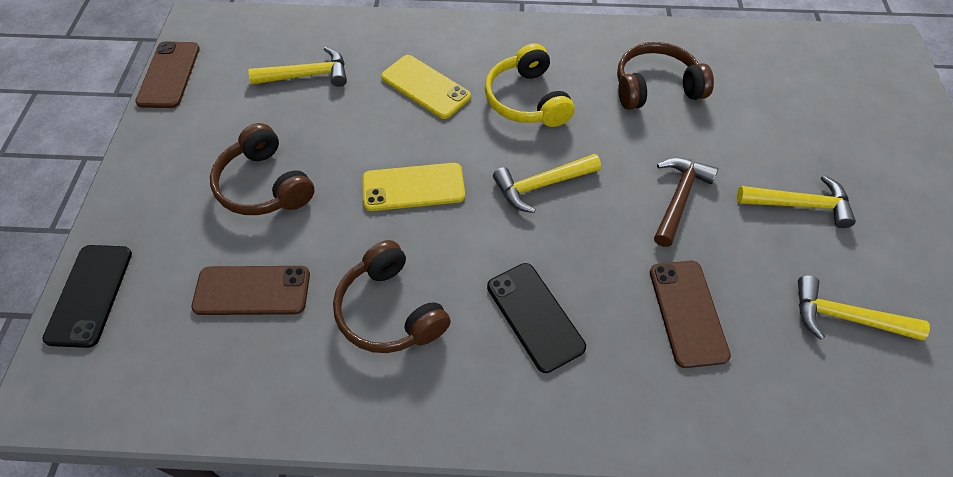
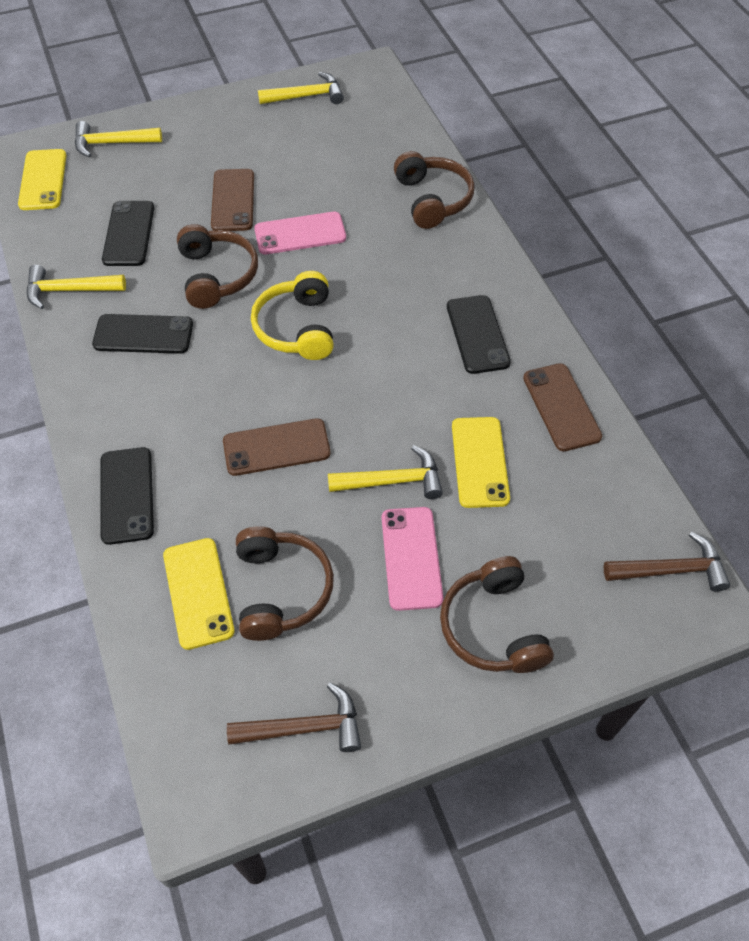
black phone: [42,245,132,348] [487,263,586,373] = 2 -> [92,314,193,354] [100,447,154,545] [102,201,154,266] [447,295,511,374] = 4
brown hammer: [654,158,718,247] = 1 -> [227,682,361,752] [604,532,730,592] = 2
brown headphones: [210,123,315,215] [333,240,451,353] [617,42,714,110] = 3 -> [177,224,258,309] [236,526,334,641] [394,151,475,229] [440,556,554,673] = 4
pink phone: none = 0 -> [254,212,346,254] [382,507,443,611] = 2
yellow phone: [363,163,465,211] [381,55,471,119] = 2 -> [18,149,67,210] [163,538,235,650] [452,417,510,508] = 3

